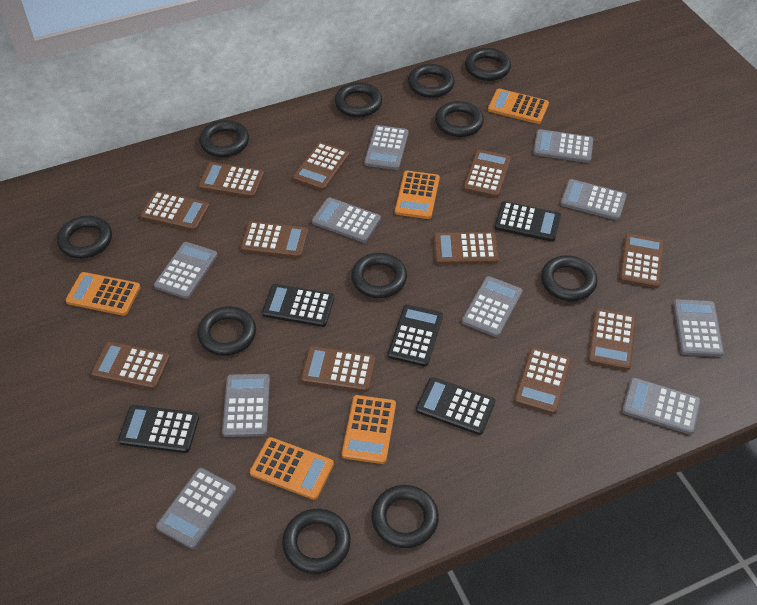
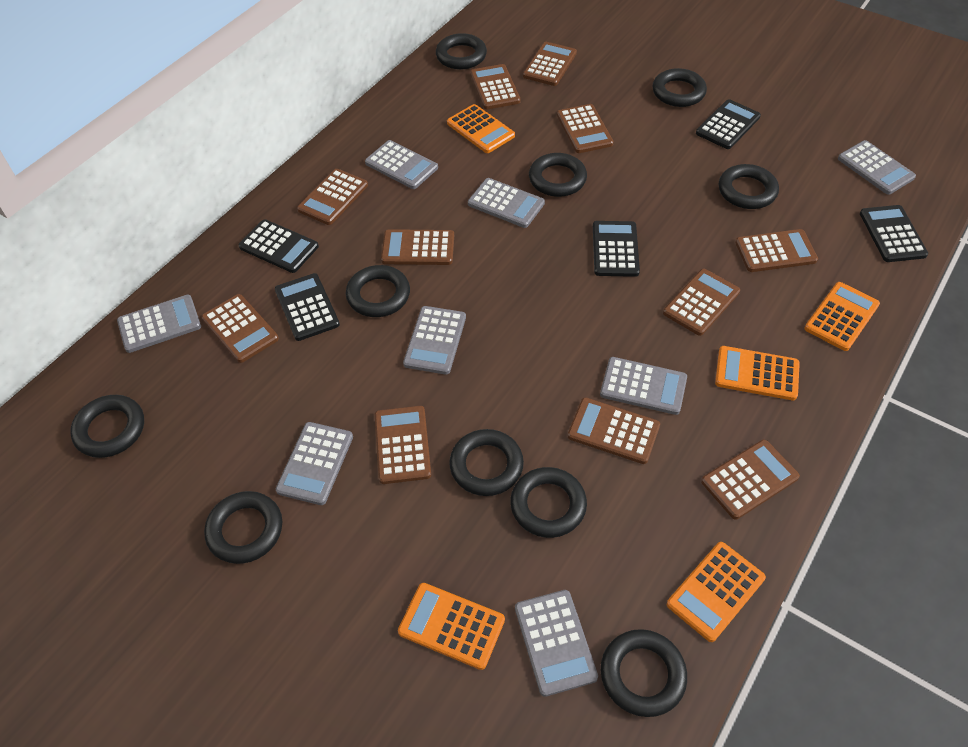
black ring: [57,216,112,259] [197,306,256,356] [199,120,249,157] [282,509,351,574] [335,82,382,117] [351,253,407,298] [371,485,439,548] [408,64,455,98] [435,101,484,137] [465,48,511,81] [541,255,598,301] = 11 -> [70,395,144,458] [204,491,282,564] [346,265,410,317] [436,33,487,70] [449,429,524,496] [510,467,587,538] [529,153,587,197] [601,629,687,717] [652,68,707,107] [719,164,779,209] = 10
grey calculator: [154,242,218,299] [156,468,236,549] [222,374,270,437] [312,197,381,242] [364,125,409,170] [462,276,523,337] [533,129,593,163] [560,179,627,220] [622,378,701,435] [673,299,724,357] = 10 -> [117,295,201,353] [276,422,353,505] [365,140,438,189] [403,306,466,375] [468,178,545,228] [515,590,598,697] [600,357,687,415] [838,140,916,195] = 8

